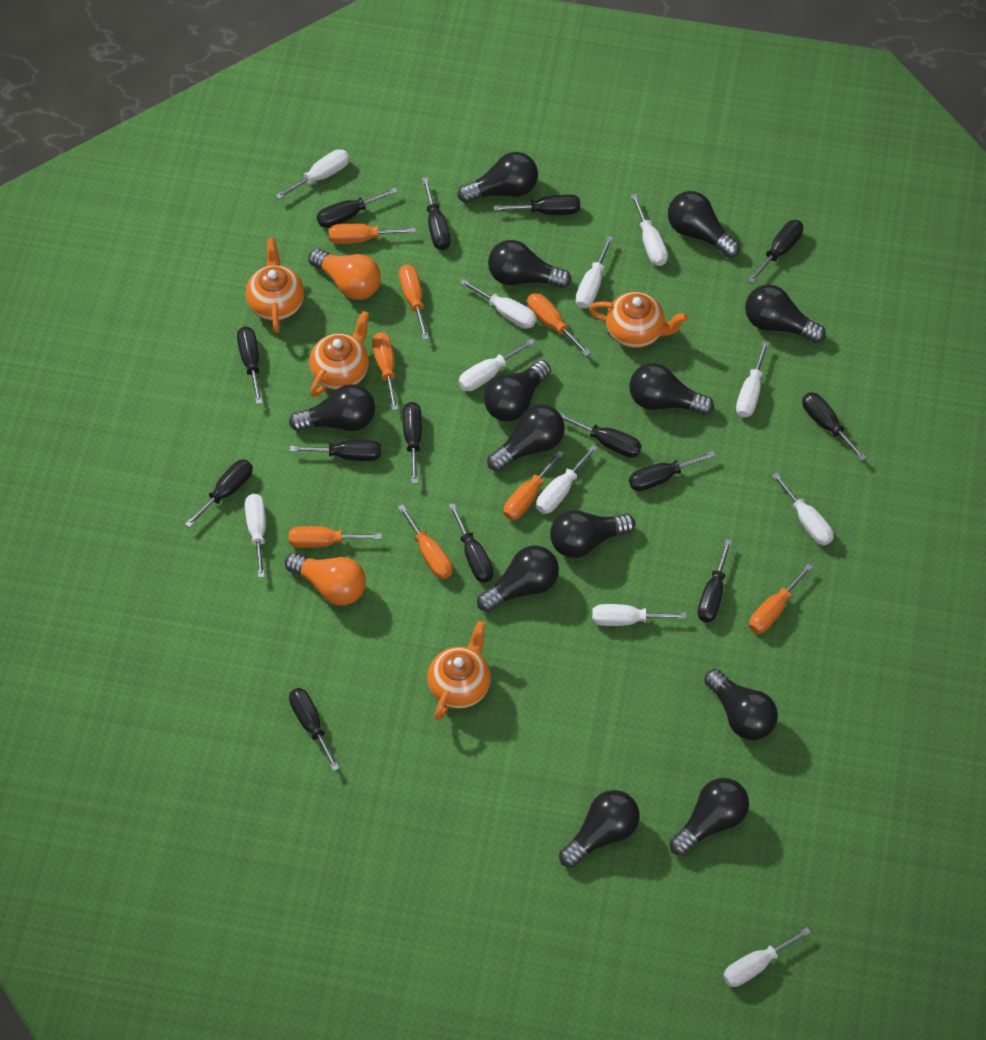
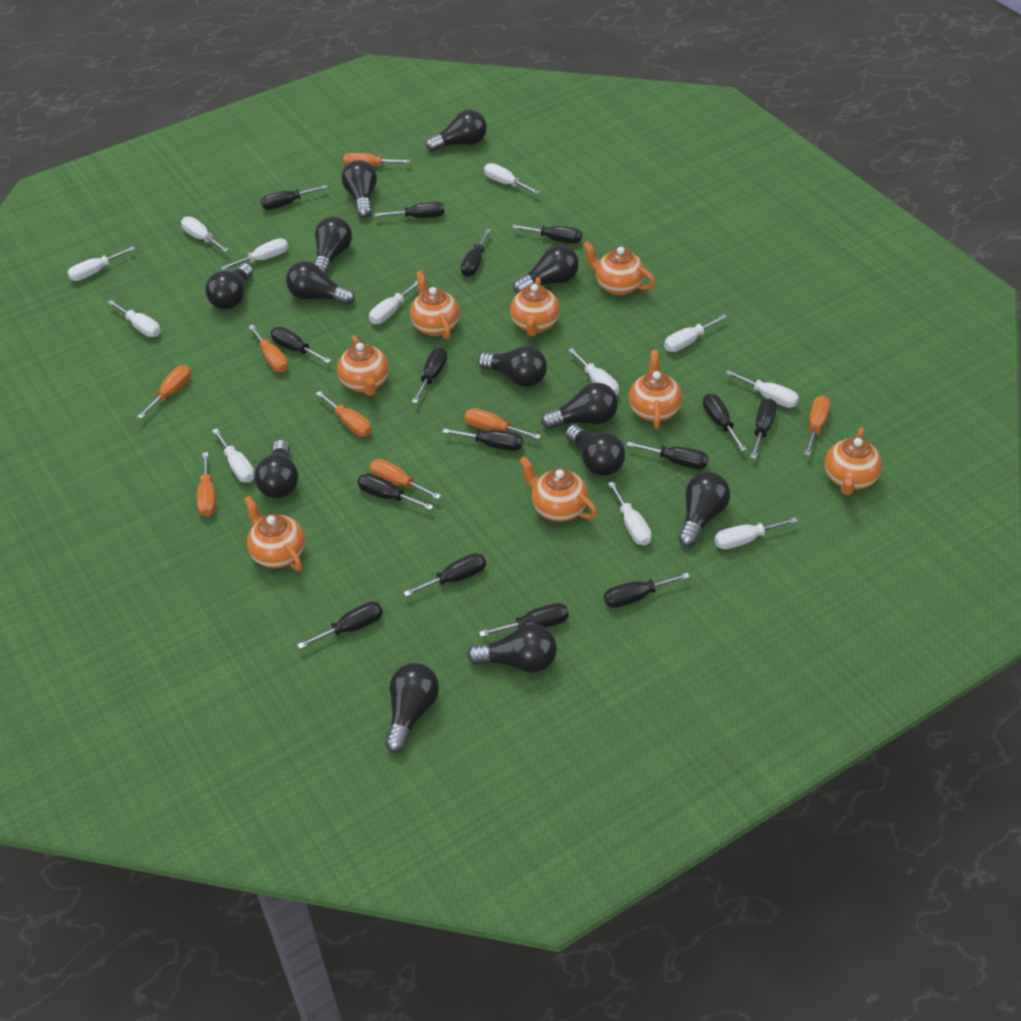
black screwdriver: [185,459,253,528] [237,327,263,405] [289,688,340,771] [290,440,381,461] [317,187,398,228] [402,402,422,484] [422,177,451,250] [449,503,493,583] [494,194,580,215] [560,413,641,458] [629,451,715,491] [698,539,732,622] [748,220,803,283] [802,392,867,461] = 14 -> [260,185,328,210] [270,327,331,363] [297,601,383,649] [357,473,433,510] [375,202,444,218] [403,553,486,597] [412,347,447,403] [442,429,523,451] [461,229,491,277] [479,603,569,637] [512,225,582,244] [604,573,690,608] [626,441,709,469] [703,393,747,452] [750,398,777,459] = 15
orange light bulb: [285,553,366,606] [308,248,381,300] = 2 -> none = 0
orange teapot: [246,238,304,333] [309,311,369,397] [427,621,491,720] [589,292,688,348] = 4 -> [244,496,305,571] [337,335,389,396] [410,271,460,340] [510,277,560,336] [519,456,598,522] [583,241,655,295] [629,350,682,429] [825,427,882,495] = 8
white screwdriver: [245,494,266,578] [275,149,349,199] [459,338,535,391] [460,279,537,329] [536,445,598,514] [576,236,613,308] [592,604,687,626] [631,194,668,266] [723,927,811,987] [736,341,769,417] [772,472,833,545] = 11 -> [67,246,135,281] [108,300,161,337] [181,217,229,252] [212,428,255,483] [221,238,289,270] [369,280,418,324] [484,163,540,194] [568,348,619,396] [608,481,652,546] [664,314,727,352] [714,517,798,550] [725,370,799,408] = 12

